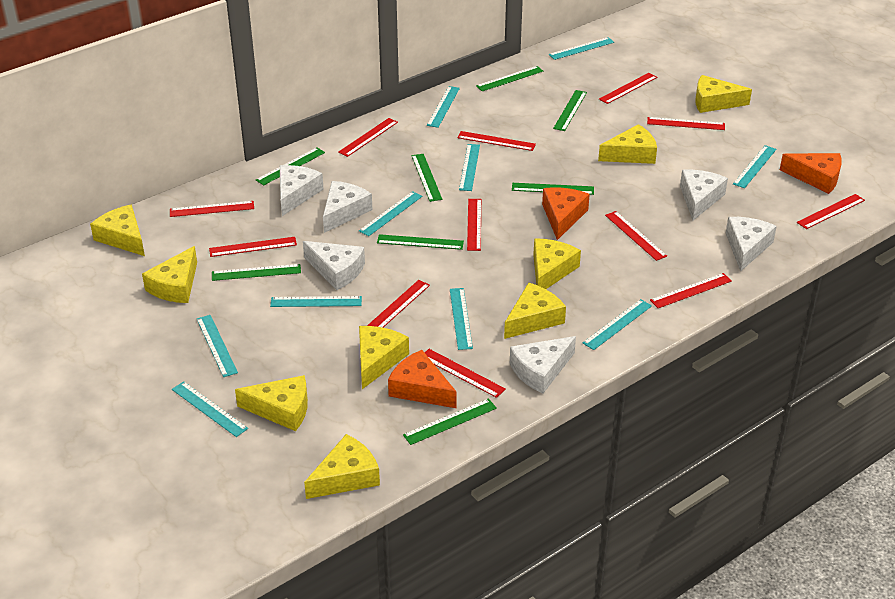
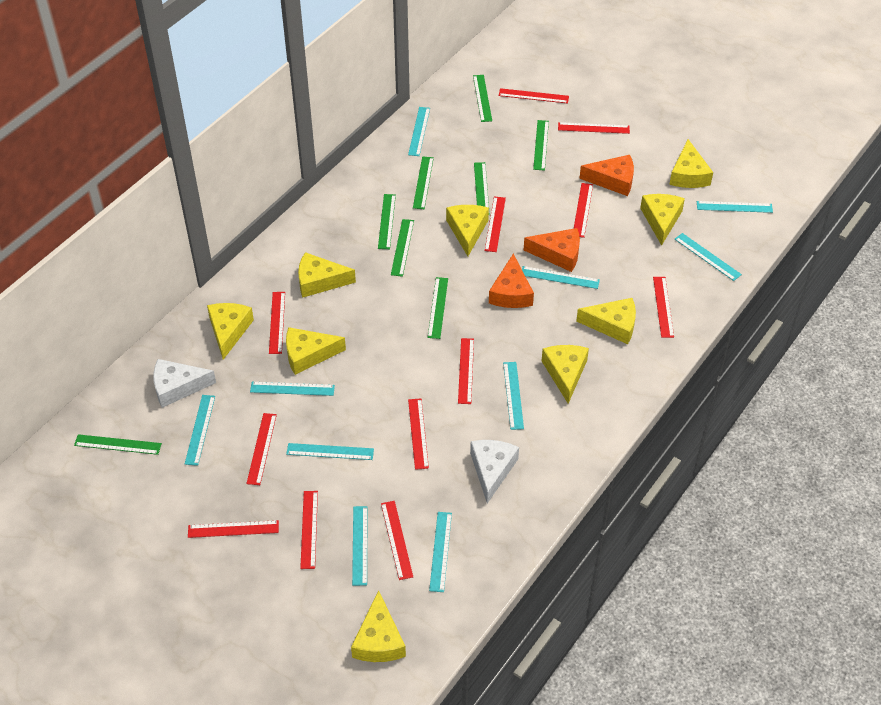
white cheese: [280,165,324,216] [303,241,365,290] [323,181,373,233] [510,336,576,394] [680,170,728,220] [726,217,777,272] = 6 -> [153,359,216,408] [470,440,519,503] = 2

